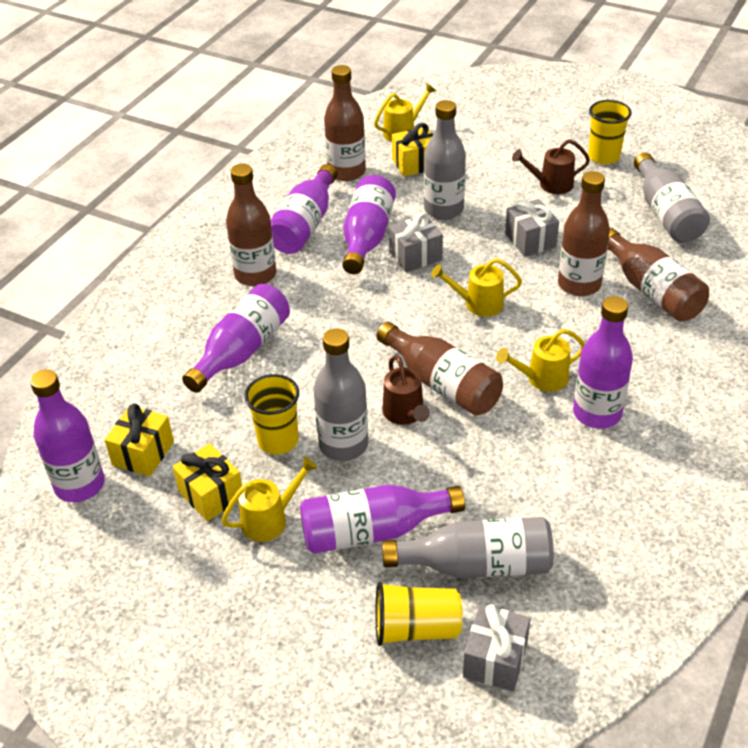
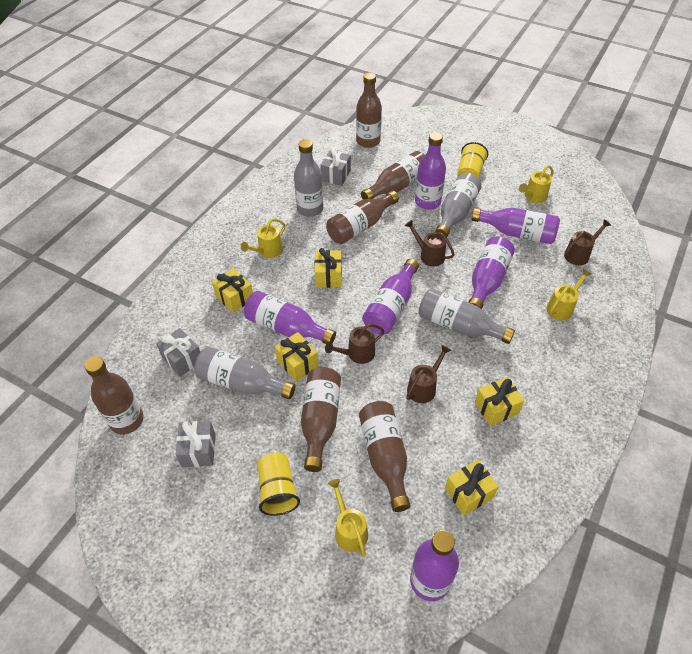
brown bottle: [226,164,276,286] [324,65,366,181] [376,322,503,416] [558,171,610,296] [607,228,709,322] = 5 -> [84,356,144,434] [301,367,341,472] [326,191,399,244] [356,72,382,148] [359,401,410,512] [361,151,424,200] = 6
brown watering can: [382,355,430,425] [512,139,590,194] = 2 -> [325,324,385,364] [405,220,455,266] [406,345,451,403] [564,219,611,265] = 4
yellow cup: [244,374,299,455] [376,582,462,646] [588,100,632,164] = 3 -> [258,452,300,516] [457,142,488,179] = 2
yellow gift: [104,404,174,477] [172,443,242,521] [392,123,433,177] = 3 -> [212,268,253,313] [275,332,318,381] [314,248,342,288] [445,460,499,515] [475,377,525,426] = 5

